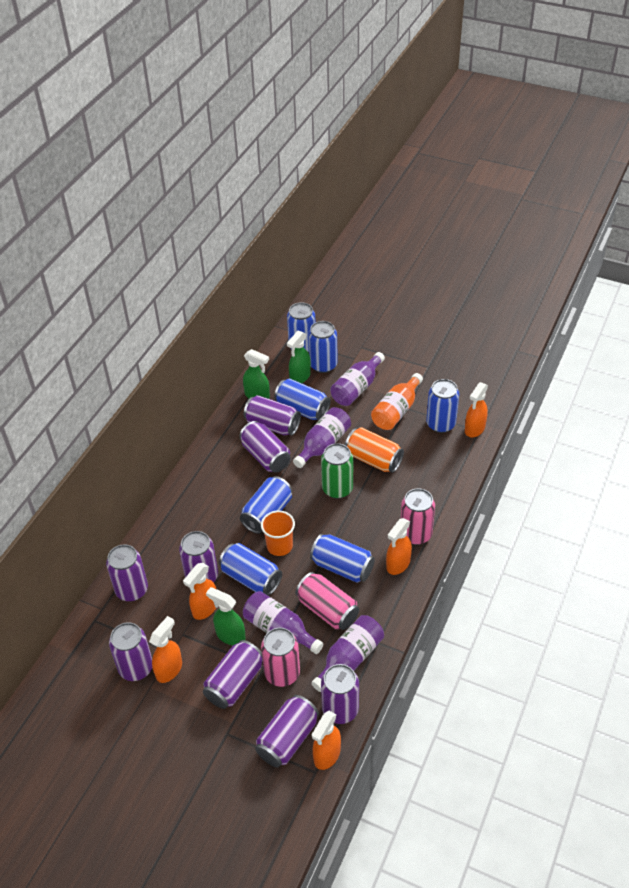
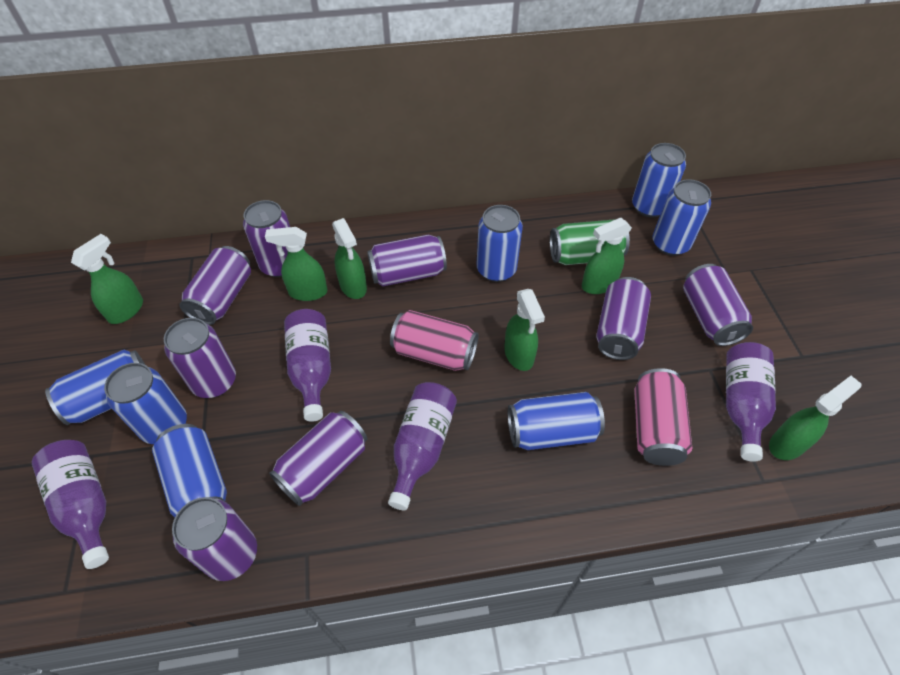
green spray bottle: [206,587,246,645] [243,349,270,399] [287,331,311,383] = 3 -> [71,234,143,324] [265,227,328,301] [332,218,367,299] [504,289,545,371] [582,218,632,294] [769,376,862,460] = 6
orange bottle: [371,373,423,430] = 1 -> none = 0
orange can: [345,427,404,473] = 1 -> none = 0
orange cup: [261,511,295,556] = 1 -> none = 0
orange spray bottle: [149,616,182,683] [183,563,216,620] [312,711,341,770] [386,518,412,575] [465,382,488,437] = 5 -> none = 0
pink can: [261,628,300,687] [296,572,359,630] [401,488,435,545] = 3 -> [390,310,479,371] [634,368,692,466] = 2

